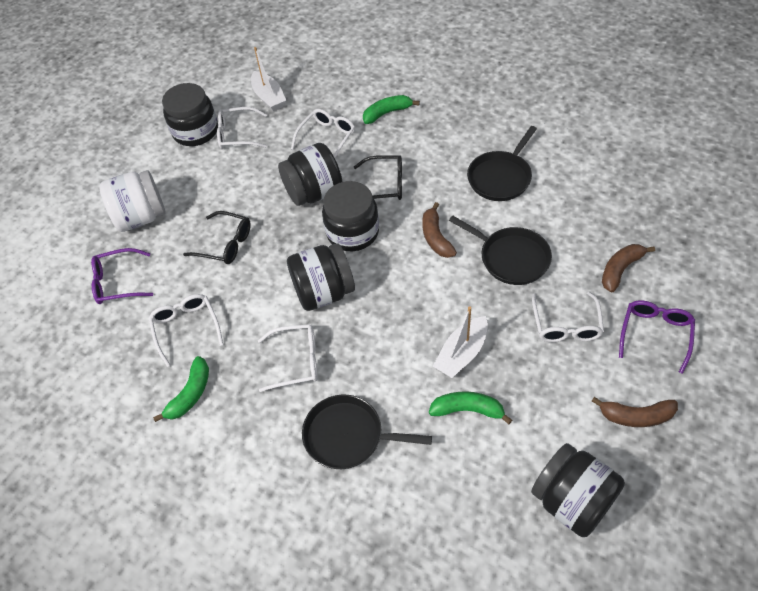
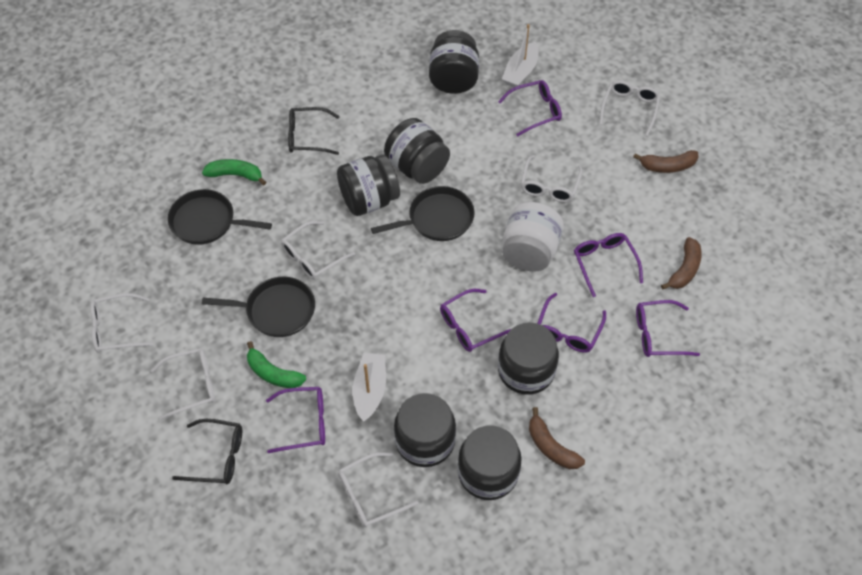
black jar: [162,83,218,146] [278,143,343,206] [287,243,355,311] [322,181,379,251] [531,443,625,537] = 5 -> [337,154,400,216] [384,118,450,184] [394,393,456,467] [429,30,479,94] [458,425,522,500] [498,322,559,395] = 6
green banana: [153,356,209,422] [363,95,420,124] [429,392,512,424] = 3 -> [202,159,266,185] [247,341,306,388] = 2
purple glasses: [91,248,153,304] [619,300,695,374] = 2 -> [266,387,325,453] [440,289,511,352] [498,80,562,137] [537,293,606,353] [574,233,643,297] [636,300,700,357] = 6
white glasses: [148,294,223,367] [217,107,267,149] [258,324,318,392] [291,109,355,158] [532,291,604,342] = 5 -> [90,293,153,353] [151,348,215,420] [281,221,355,280] [338,452,419,527] [521,155,582,202] [599,80,661,136] = 6

